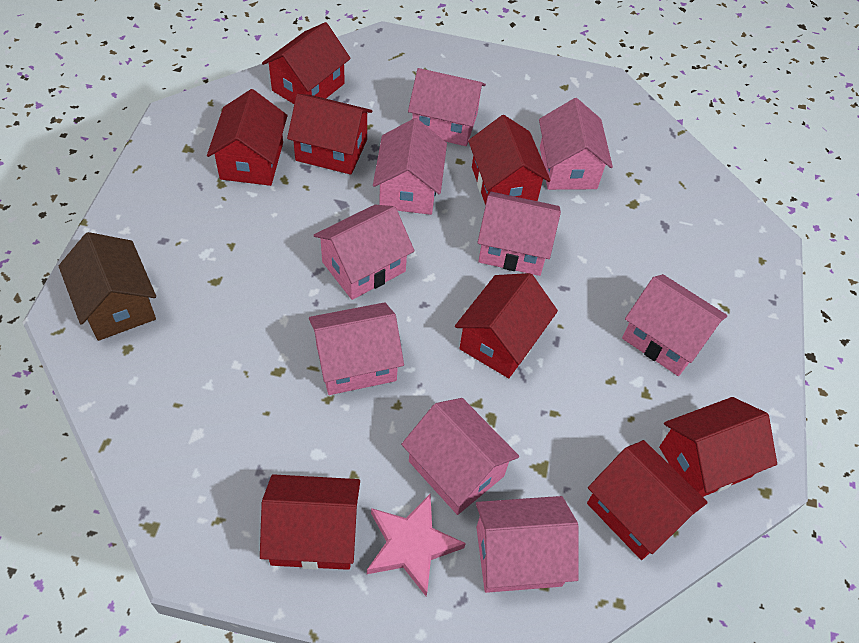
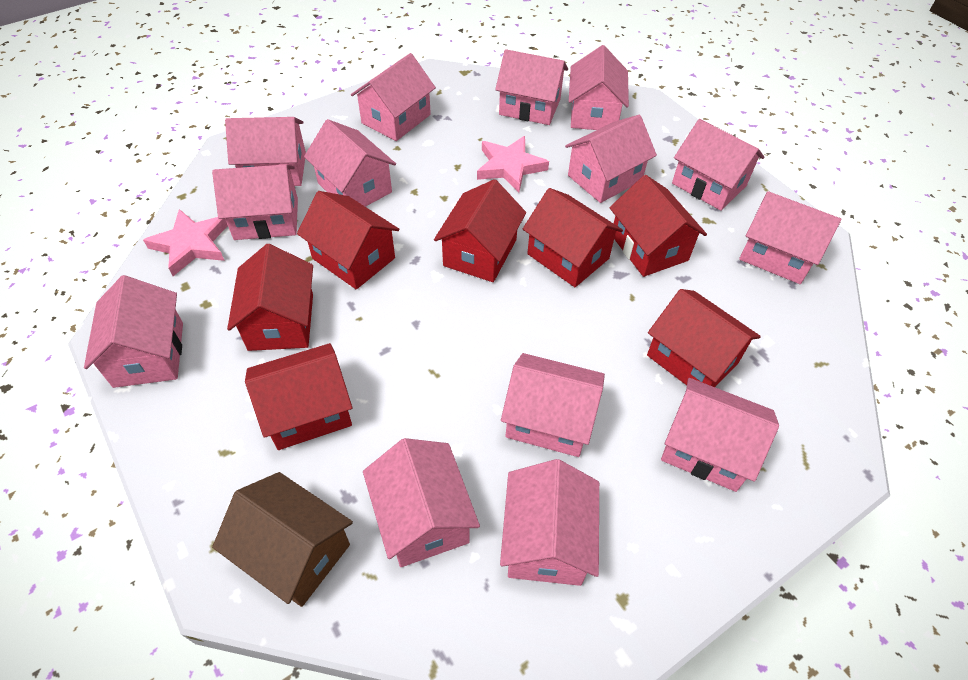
pink house: [309,302,404,395] [314,205,414,300] [373,118,447,215] [401,398,519,515] [408,68,486,146] [476,496,578,593] [477,192,561,276] [539,98,613,190] [622,274,727,376] = 9 -> [84,275,183,388] [212,164,298,240] [225,117,306,186] [304,119,396,207] [351,53,436,141] [363,438,480,567] [495,49,568,125] [500,459,599,586] [501,353,605,457] [565,115,657,203] [569,45,629,130] [661,378,779,492] [672,119,765,211] [739,191,842,284] = 14
pink star: [367,494,466,596] = 1 -> [143,209,228,276] [477,136,549,192] = 2
red house: [207,89,288,186] [260,474,360,570] [262,22,351,104] [287,94,372,175] [455,273,558,378] [468,115,551,205] [587,440,708,560] [659,397,777,497] = 8 -> [227,244,313,351] [245,343,352,450] [297,191,399,290] [434,179,526,282] [523,188,623,287] [610,175,707,277] [647,289,761,387] = 7

